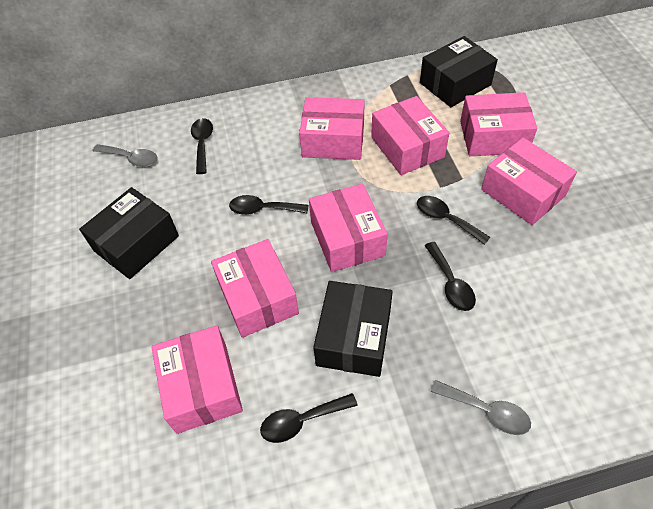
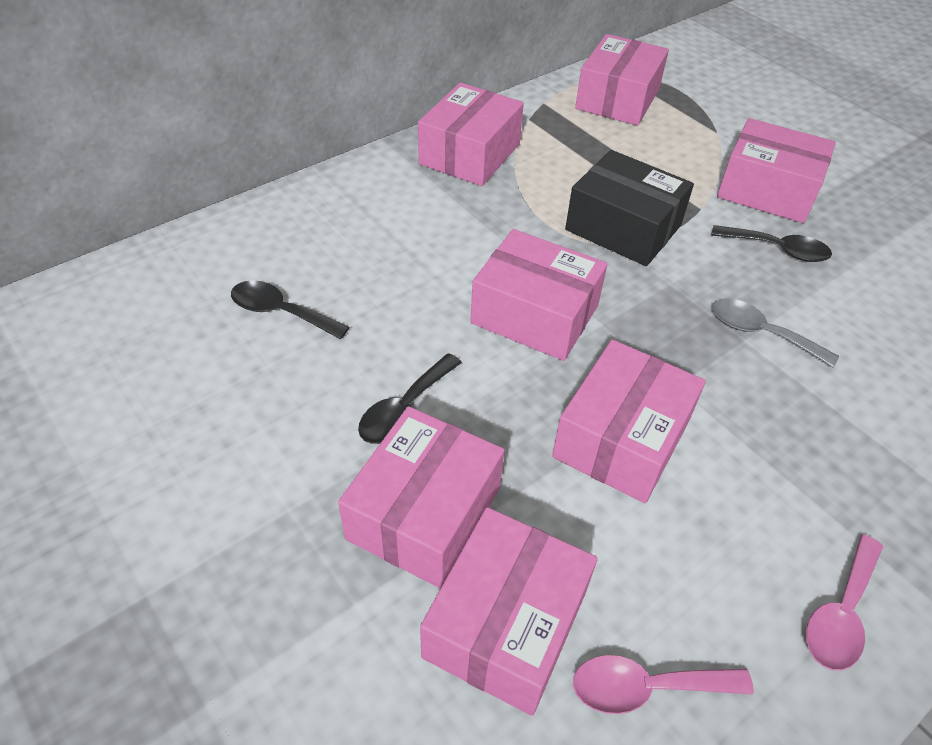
black box: [79,187,179,279] [313,281,393,377] [420,36,498,107] = 3 -> [565,150,694,266] = 1
black spoon: [191,118,213,174] [229,195,308,215] [260,393,358,443] [417,196,490,245] [424,242,476,311] = 5 -> [231,280,349,339] [358,353,462,444] [711,225,832,262] = 3
grey spoon: [93,144,158,167] [431,380,531,435] = 2 -> [712,299,839,368] = 1
pink spoon: none = 0 -> [573,655,754,714] [806,535,883,671] = 2

